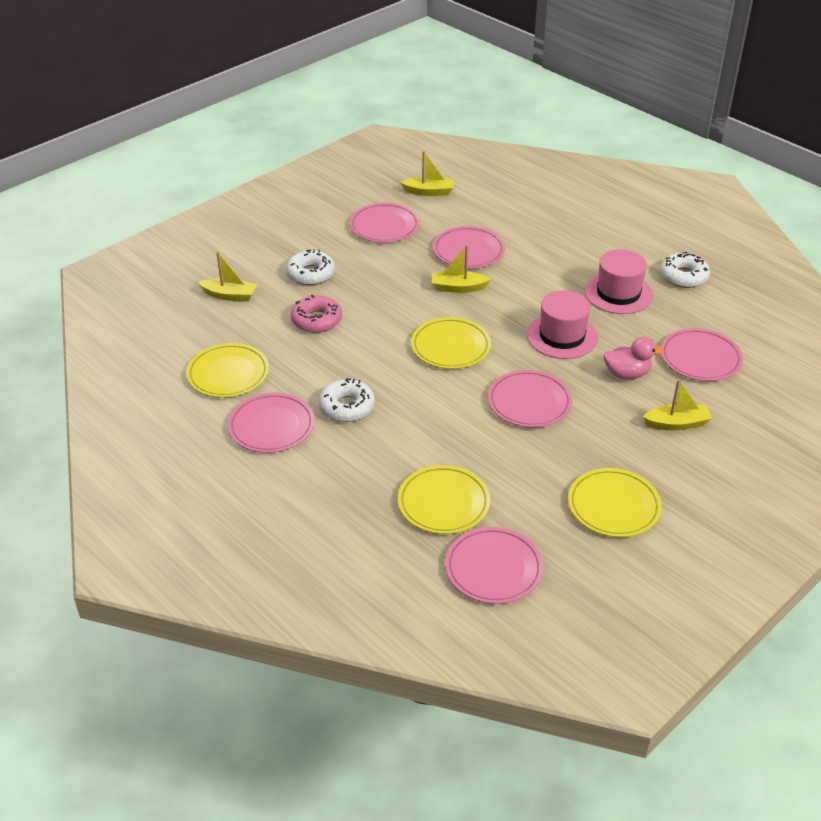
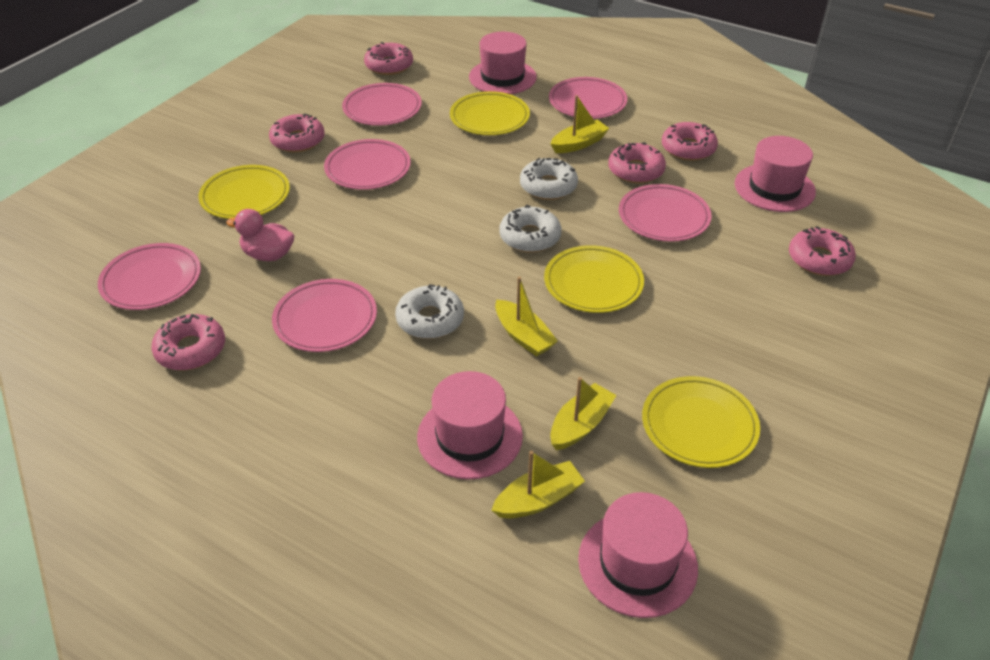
pink donut: [291,295,342,333] = 1 -> [151,314,225,370] [269,114,325,153] [364,42,413,75] [608,142,666,184] [662,122,718,161] [789,226,856,276] = 6
pink hat: [527,290,598,359] [584,249,653,314] = 2 -> [417,371,523,479] [469,32,537,94] [578,492,698,618] [735,136,816,212] = 4

